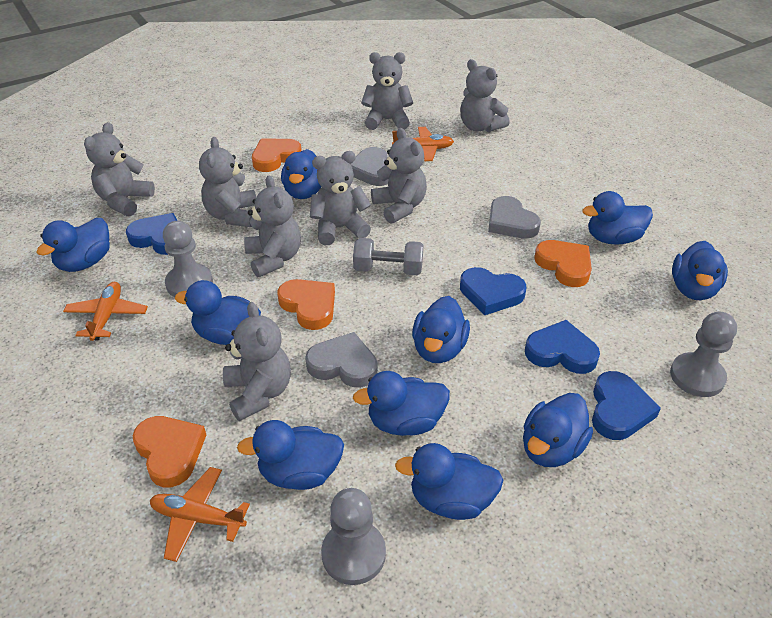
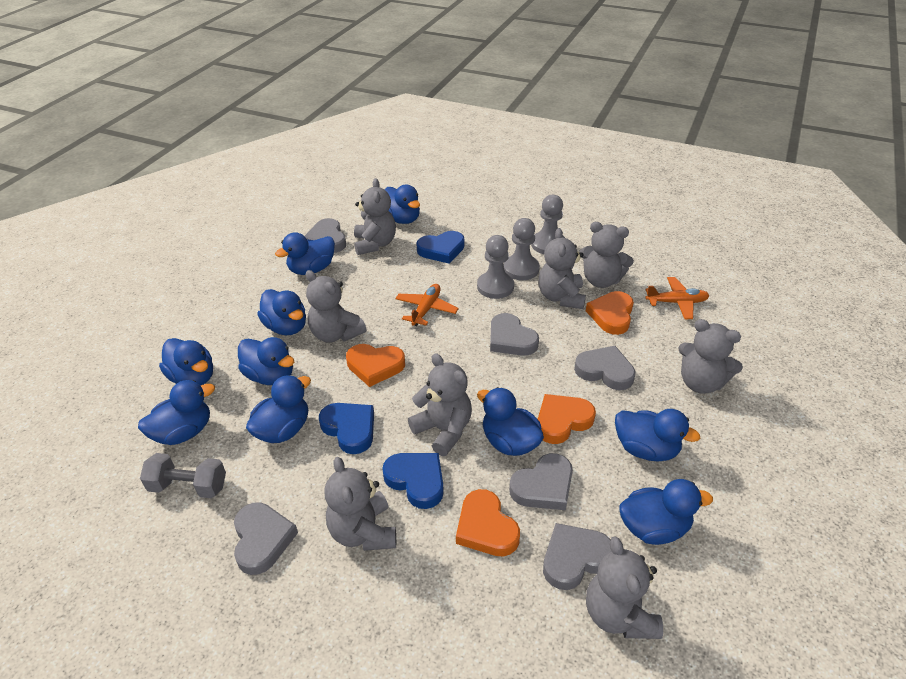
blue heart: [126,213,178,255] [460,267,526,315] [525,320,600,374] [592,371,661,440] = 4 -> [319,403,374,454] [382,453,444,509] [416,231,465,264] = 3
grey heart: [305,332,378,388] [350,147,389,186] [488,196,541,239] = 3 -> [234,502,298,575] [305,218,346,253] [490,313,539,356] [509,453,573,510] [543,523,612,590] [574,346,636,390] = 6
orange plane: [63,282,148,341] [150,467,250,562] [392,127,454,161] = 3 -> [395,284,459,326] [645,277,710,319] = 2

